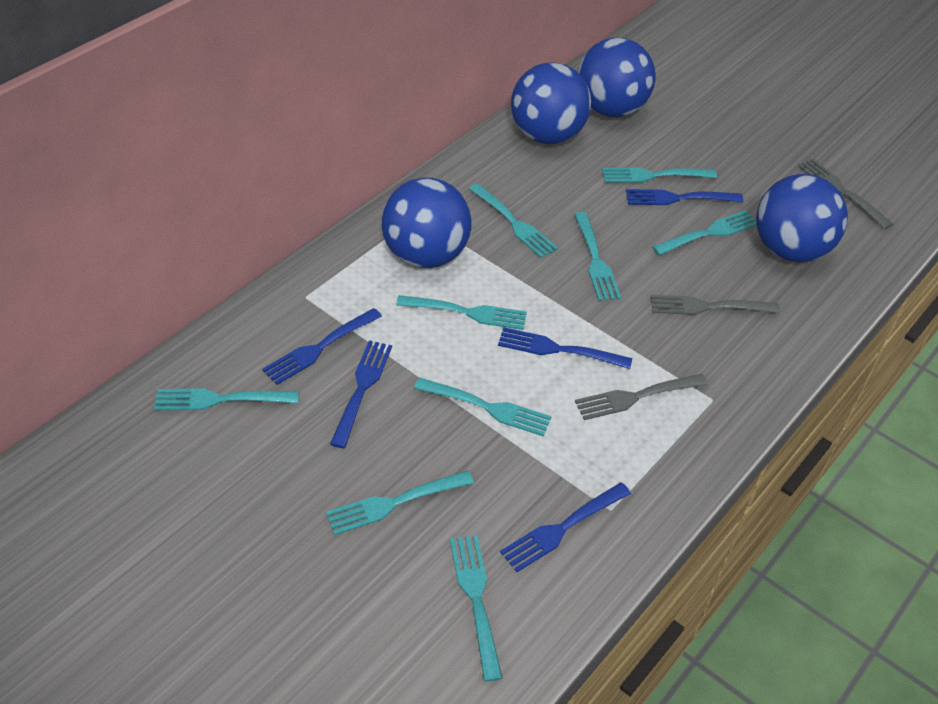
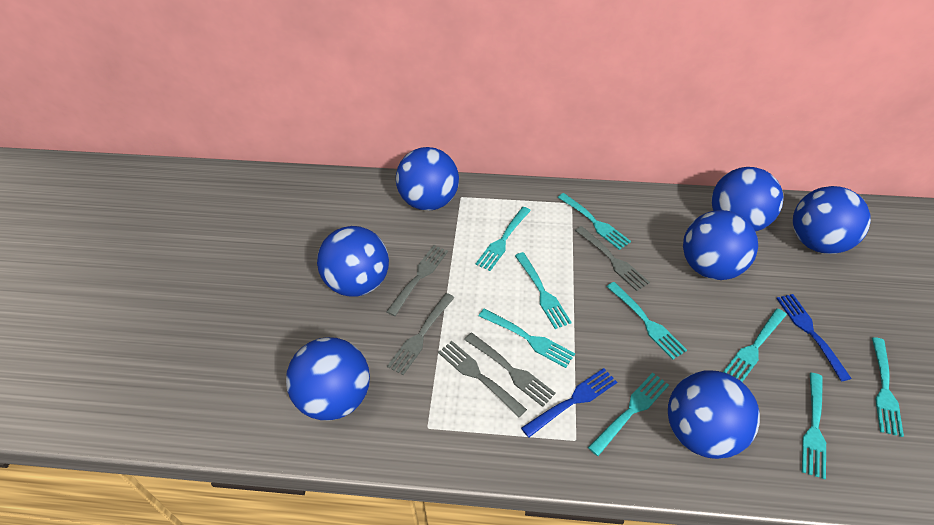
blue ball: [381,177,472,268] [511,62,591,144] [578,38,656,117] [756,174,848,262] = 4 -> [286,337,370,420] [317,226,389,296] [396,147,459,211] [668,371,760,459] [683,210,758,280] [712,167,783,232] [793,186,871,254] = 7
blue fork: [262,308,382,385] [330,340,392,448] [498,327,632,369] [500,482,631,572] [626,189,743,205] = 5 -> [521,368,617,438] [776,294,852,382] = 2
grey fork: [575,374,708,420] [651,295,780,315] [798,159,893,229] = 3 -> [386,245,448,316] [387,293,454,375] [438,341,527,418] [464,333,556,407] [575,226,650,291] = 5

